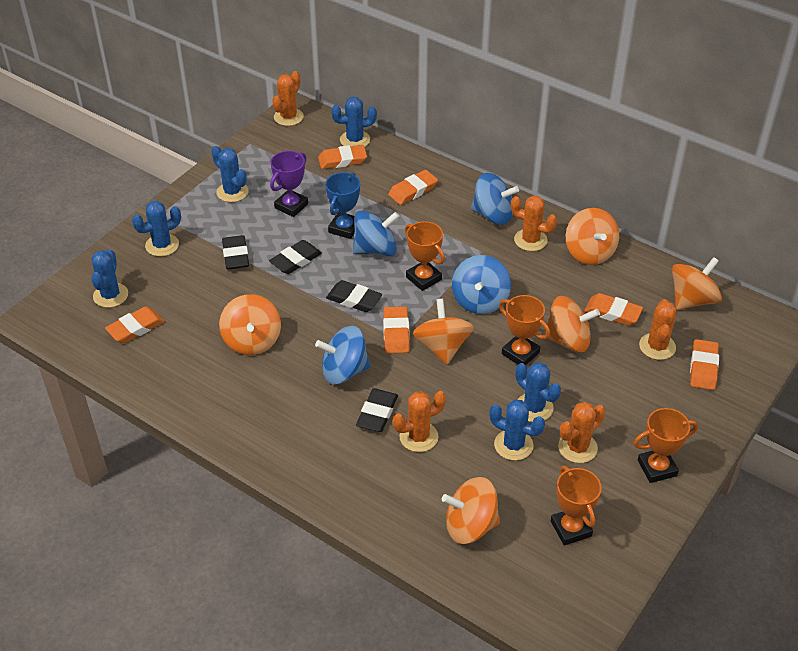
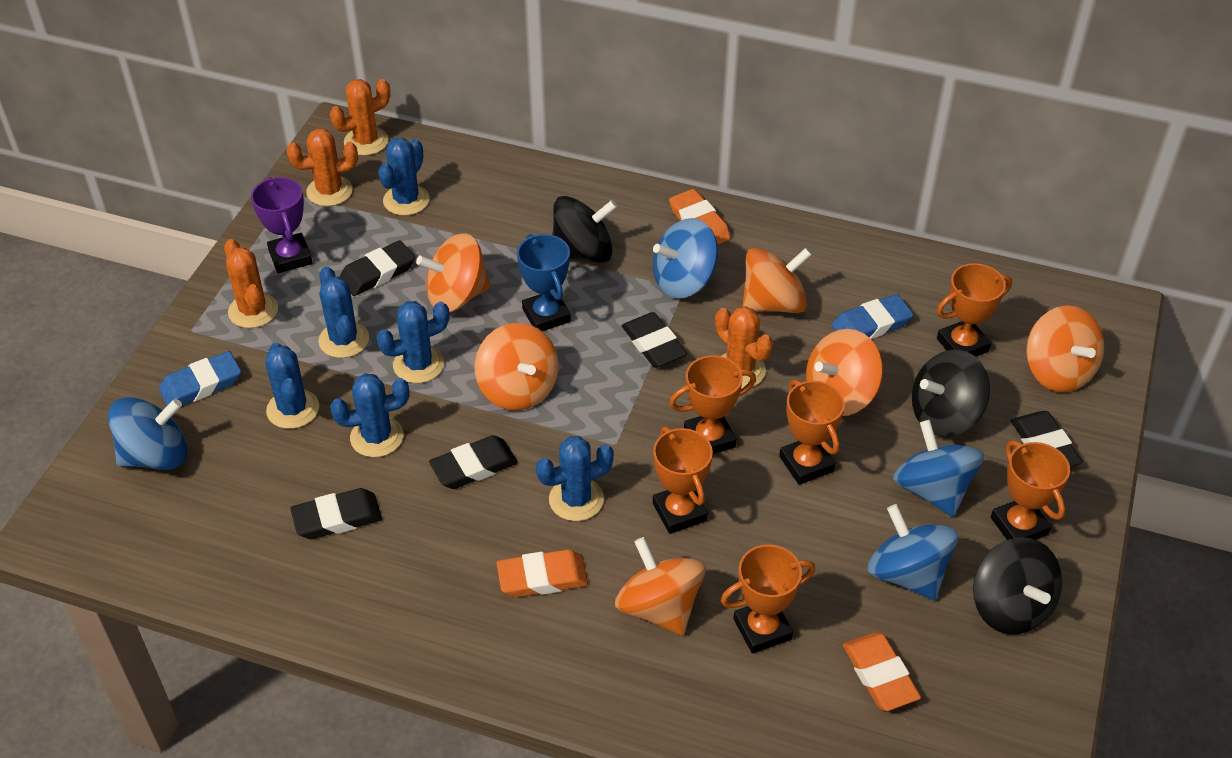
black eraser: [222,235,249,270] [269,240,322,274] [326,280,382,312] [356,388,398,432] = 4 -> [290,488,382,539] [339,240,416,296] [429,435,518,489] [622,312,687,368] [1011,411,1083,467] = 5
black spinning top: none = 0 -> [552,196,617,263] [912,350,990,437] [973,537,1062,634] = 3
blue eraser: none = 0 -> [159,351,241,406] [832,294,913,339] = 2
orange cactus: [272,71,304,126] [393,391,446,452] [511,196,557,251] [558,402,606,463] [639,299,677,360] = 5 -> [224,239,278,328] [286,129,358,206] [330,79,390,156] [715,306,773,389] = 4
orange eraser: [105,306,164,343] [318,145,367,169] [383,306,410,353] [388,170,438,205] [584,293,643,326] [690,339,719,390] = 6 -> [497,549,588,597] [669,189,731,244] [843,632,921,711] = 3
orange trophy: [405,221,445,291] [499,295,550,365] [551,466,602,545] [634,408,698,483] = 4 -> [653,426,713,534] [669,355,756,454] [721,545,815,654] [779,380,845,485] [937,263,1012,357] [991,440,1070,540] = 6

